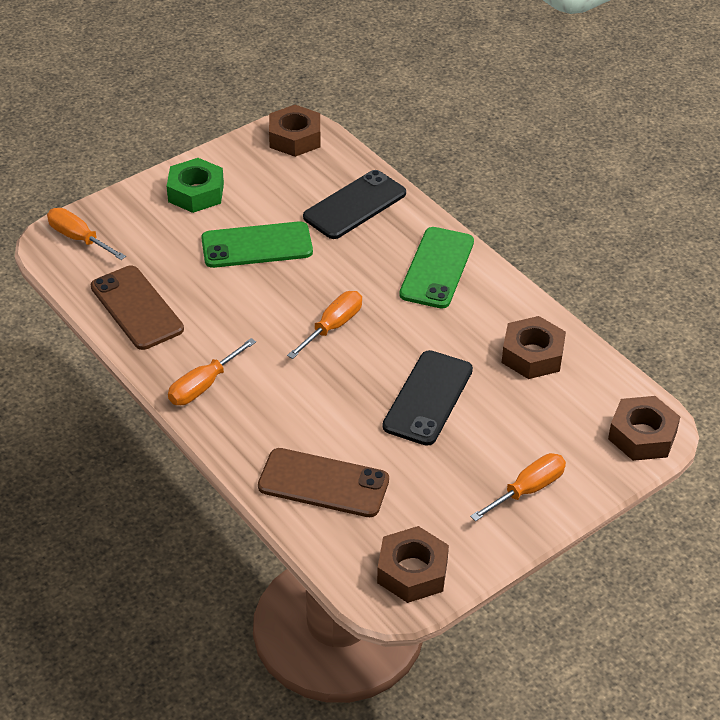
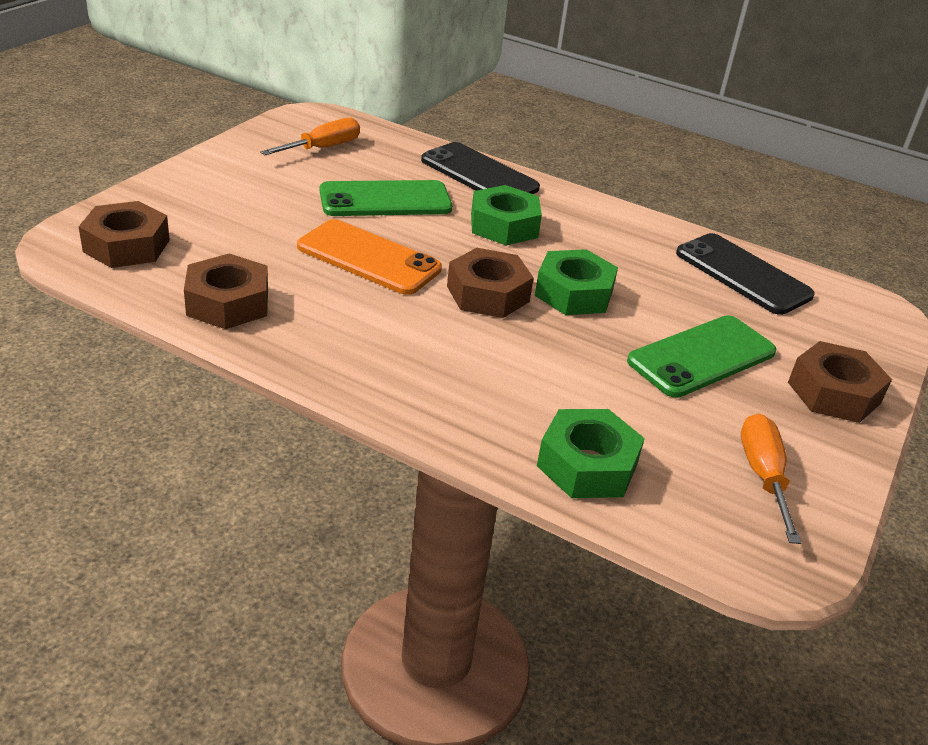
brown phone: [91,265,184,350] [258,448,389,517] = 2 -> none = 0
green nut: [167,158,224,213] = 1 -> [471,185,542,245] [535,249,618,315] [537,409,645,498] = 3
orange phone: none = 0 -> [297,219,442,295] = 1
orange screwdriver: [47,208,126,260] [168,338,256,405] [287,291,362,359] [470,453,566,521] = 4 -> [260,118,360,155] [741,414,802,544] = 2

